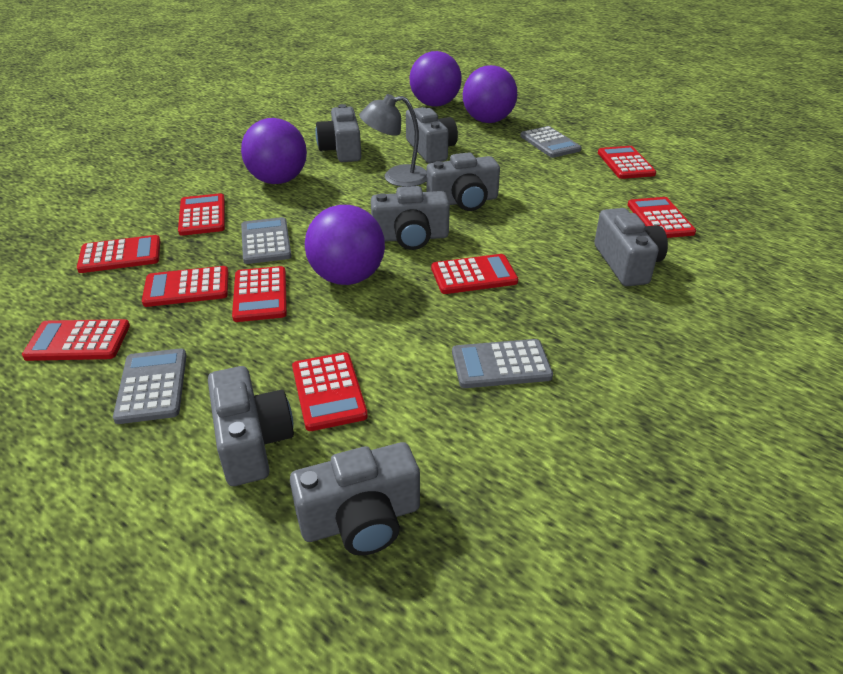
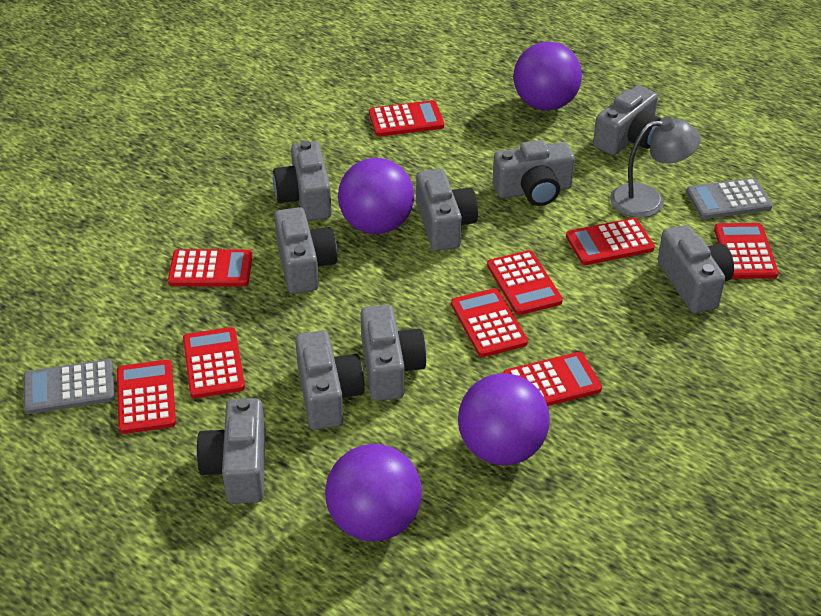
grey calculator: [113,348,187,424] [241,217,292,264] [452,339,553,388] [520,126,582,158] = 4 -> [24,359,115,414] [686,178,773,219] = 2
grey camera: [208,366,294,486] [290,442,420,556] [315,104,361,162] [371,186,450,250] [406,107,458,163] [426,152,500,211] [594,208,668,286] = 7 -> [196,398,266,504] [273,140,332,221] [274,207,337,294] [295,330,364,430] [361,305,426,401] [416,169,478,251] [492,140,575,206] [593,85,661,155] [658,225,734,313] = 9

